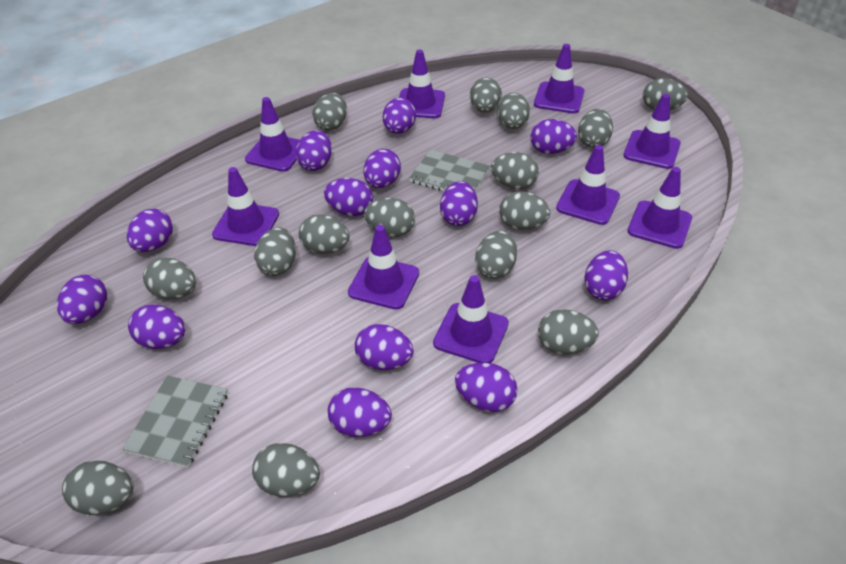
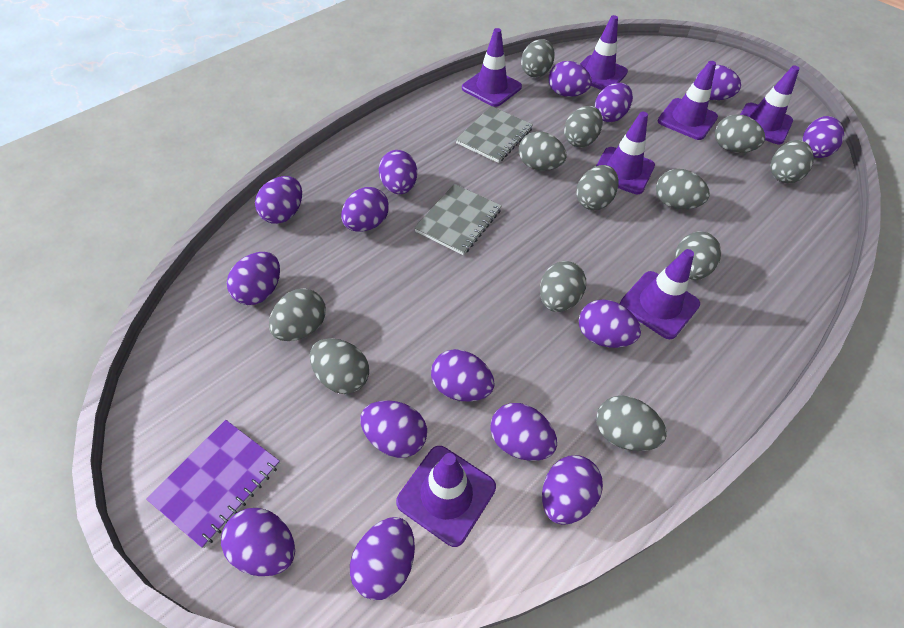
grey egg: [62,461,133,515] [143,258,196,299] [252,443,320,497] [254,227,296,276] [299,214,350,254] [312,93,347,131] [364,198,415,237] [470,77,502,113] [475,230,517,279] [491,152,539,189] [497,93,530,129] [499,191,550,230] [538,309,599,354] [578,109,613,148] [643,78,688,110] = 15 -> [269,288,326,341] [310,338,369,394] [519,131,567,171] [521,39,555,77] [540,261,586,312] [564,106,603,147] [576,165,619,210] [596,396,667,451] [656,169,710,209] [675,232,721,280] [715,114,765,153] [770,140,814,183] = 12
purple egg: [57,275,107,324] [127,209,173,252] [128,304,185,349] [296,130,332,171] [324,178,373,216] [328,387,392,437] [355,324,414,370] [364,149,401,188] [383,98,416,134] [440,181,478,226] [455,363,518,412] [530,119,577,154] [585,250,628,300] = 13 -> [221,508,295,576] [227,252,280,305] [255,176,302,224] [341,187,389,232] [350,517,415,600] [360,400,427,458] [379,150,417,194] [431,349,495,401] [490,403,557,461] [542,455,603,525] [549,61,592,97] [579,299,641,348] [595,83,633,122] [696,65,741,100] [802,116,844,158] = 15
purple notebook: none = 0 -> [146,420,280,548] = 1
purple traffic cone: [212,167,279,246] [245,97,300,172] [348,225,419,310] [399,49,445,118] [433,275,509,363] [534,44,584,113] [556,145,620,225] [623,94,681,169] [627,167,692,249] = 9 -> [396,446,496,547] [462,28,522,107] [580,15,628,90] [596,112,655,194] [619,249,700,339] [658,61,718,140] [740,65,800,144] = 7

